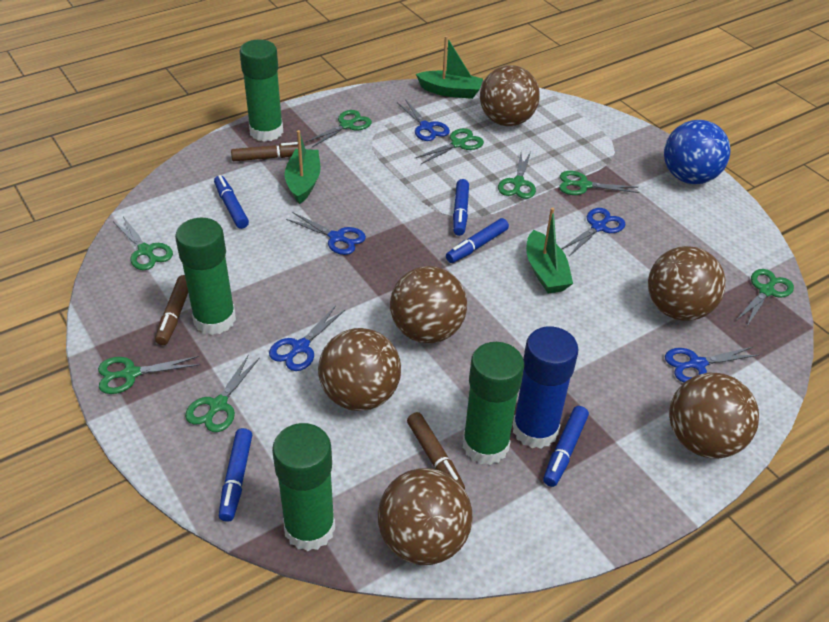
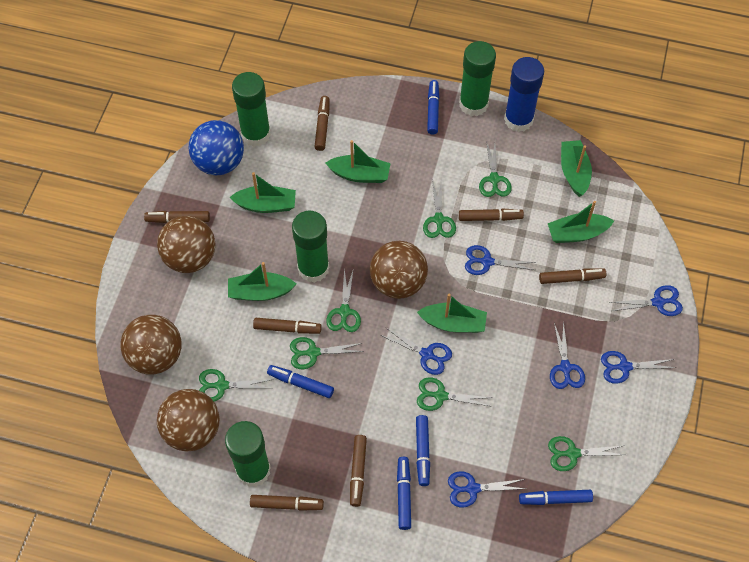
blue scissors: [269,306,345,371] [286,213,366,255] [397,99,450,141] [562,208,625,256] [665,347,760,382] = 5 -> [381,327,452,375] [448,471,526,507] [465,245,536,275] [550,321,585,389] [601,351,676,384] [609,285,683,316] = 6
brown ball: [318,328,401,411] [378,468,473,565] [390,266,467,343] [480,65,540,126] [648,246,726,321] [669,373,759,459] = 6 -> [121,315,181,375] [157,216,215,273] [157,389,220,452] [370,241,428,299] = 4
brown marker: [155,275,188,345] [231,142,298,161] [407,412,465,490] = 3 -> [144,211,210,223] [250,495,324,511] [253,318,322,334] [315,96,329,151] [350,435,367,507] [459,209,524,221] [539,268,606,284] = 7
green boat: [285,130,321,204] [416,36,483,99] [526,207,573,293] = 3 -> [228,262,296,301] [229,172,296,213] [326,140,391,183] [417,294,487,333] [548,201,614,243] [561,140,592,197] = 6
green scissors: [98,356,200,394] [113,217,173,270] [185,354,260,432] [305,110,372,147] [415,128,484,164] [498,152,536,199] [559,171,639,195] [737,269,794,326] = 8 -> [199,369,273,402] [290,337,364,369] [326,268,361,332] [417,377,493,411] [423,179,456,238] [479,141,512,197] [548,436,625,471] = 7

